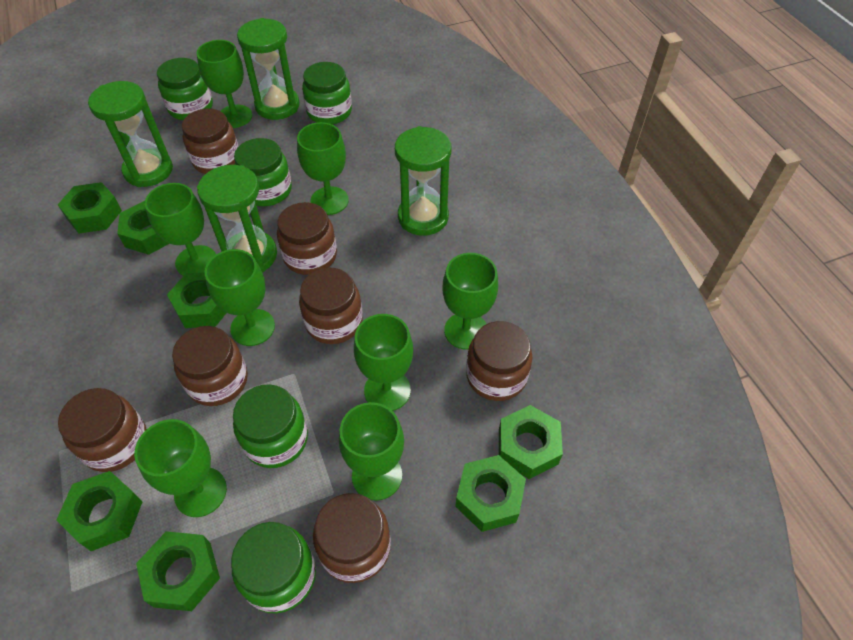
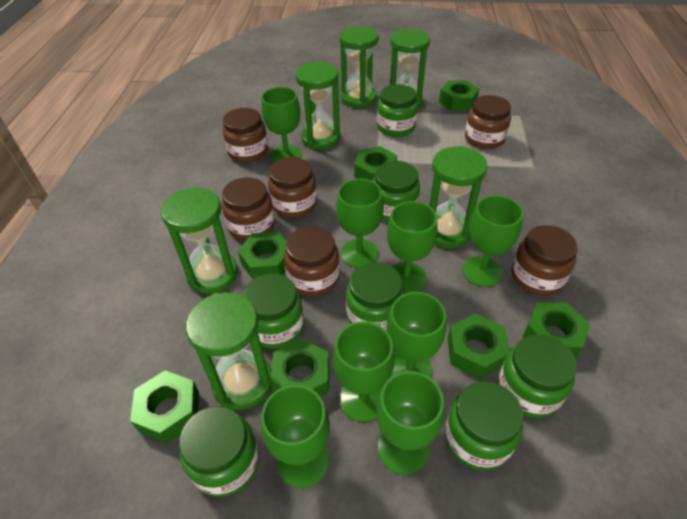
brown jar: [58,388,147,472] [172,326,248,406] [182,109,239,174] [277,202,337,275] [299,267,363,344] [313,493,391,583] [466,321,532,401] = 7 -> [222,177,275,241] [223,108,268,163] [268,157,317,218] [284,226,340,296] [465,95,511,149] [512,225,578,296] = 6
green hourglass: [88,81,173,187] [197,165,277,273] [237,18,300,120] [395,126,451,236] = 4 -> [161,188,238,294] [185,292,272,410] [295,62,340,149] [339,26,379,108] [390,29,430,109] [429,146,488,248] = 6
green jar: [157,58,213,120] [231,522,316,614] [233,384,308,468] [234,138,292,206] [302,62,352,124] = 5 -> [179,406,259,497] [243,273,304,349] [346,262,405,330] [373,161,420,222] [377,84,418,137] [445,381,524,471] [498,334,577,418] = 7

